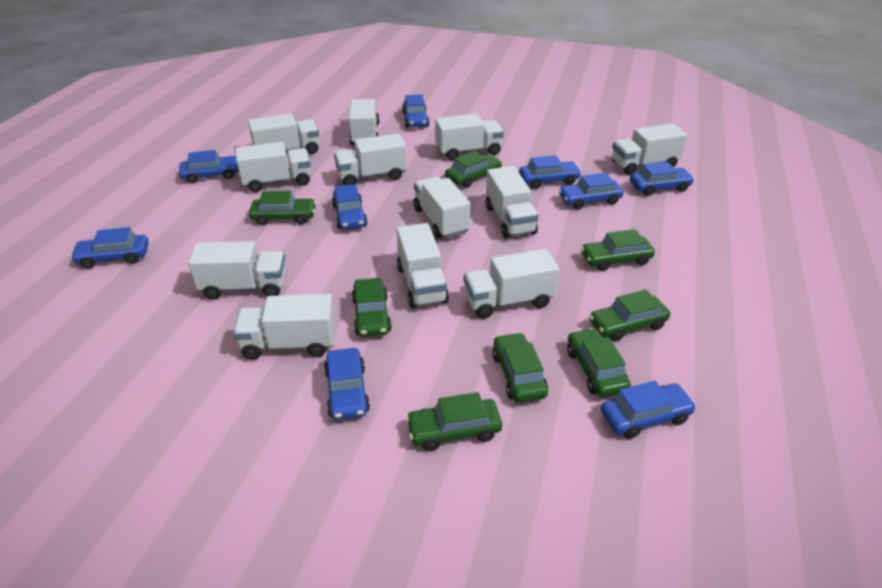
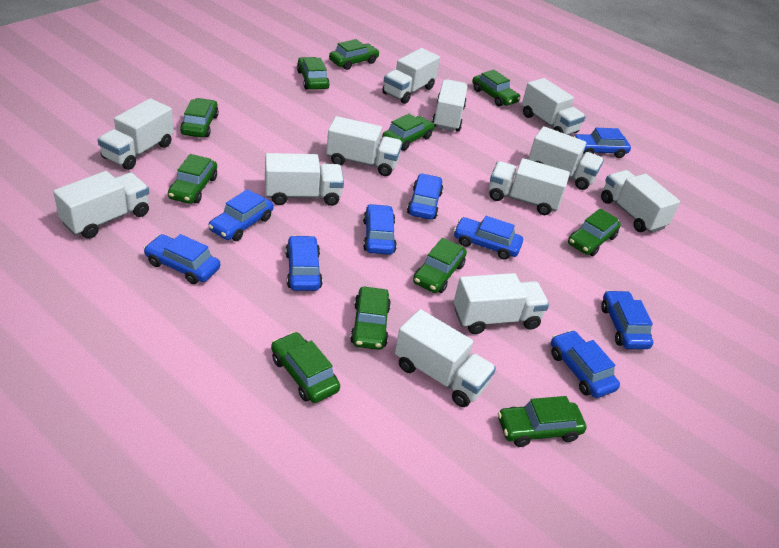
green car: [249,191,316,225] [352,278,392,337] [406,392,502,451] [445,151,502,188] [492,332,548,403] [567,328,631,397] [581,229,655,271] [589,290,670,342] = 8 -> [168,154,217,204] [180,98,219,137] [271,332,340,403] [297,57,330,90] [329,39,380,70] [350,287,391,350] [382,114,435,151] [413,238,467,293] [472,70,521,106] [498,396,587,447] [568,209,621,256] = 11

